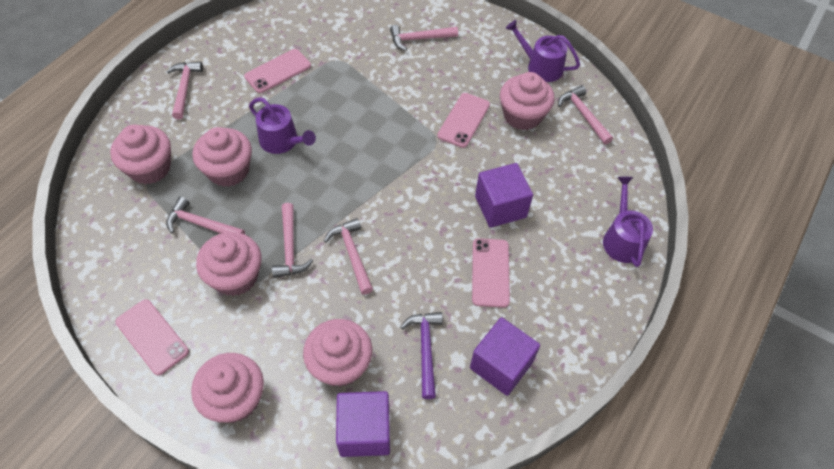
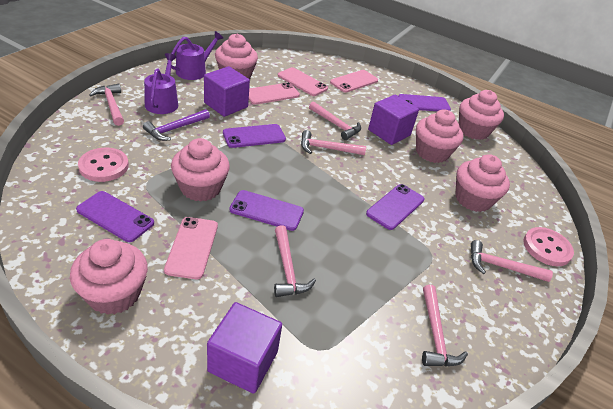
pink button: none = 0 -> [78,148,129,182] [523,227,574,266] = 2
purple phone: none = 0 -> [76,191,154,242] [223,124,286,148] [229,190,304,231] [366,184,424,230] [398,94,451,111] = 5
purple watering can: [249,98,316,154] [506,20,580,82] [603,177,653,267] = 3 -> [144,53,178,114] [171,31,223,80] = 2

